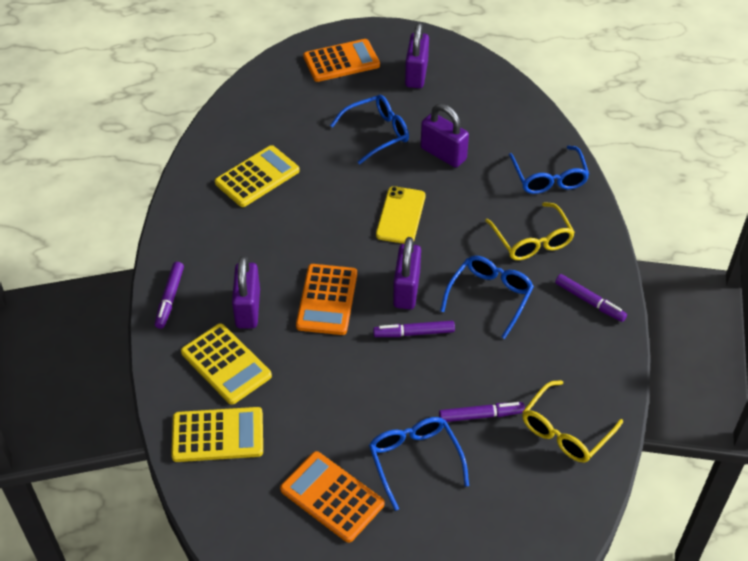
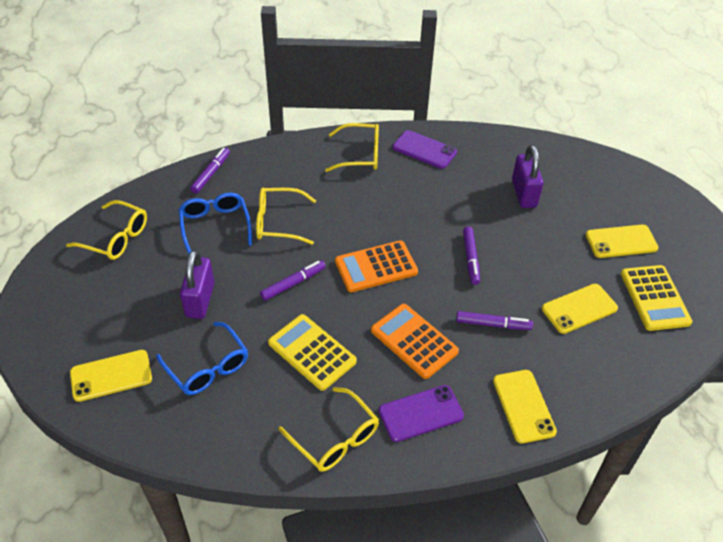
blue glasses: [330,95,409,165] [369,417,469,511] [440,256,534,339] [509,146,589,194] = 4 -> [156,322,248,395] [179,193,252,255] = 2
orange calculator: [280,451,384,543] [296,264,357,335] [303,39,380,82] = 3 -> [335,240,418,292] [371,304,459,379] = 2
purple padlock: [232,256,260,328] [393,237,421,309] [405,23,429,88] [421,104,469,168] = 4 -> [180,250,214,319] [512,145,543,208] = 2
purple phone: none = 0 -> [379,385,464,442] [393,130,457,169] = 2
yellow calculator: [171,407,263,462] [181,323,272,405] [215,145,300,207] = 3 -> [268,314,357,391] [621,265,693,331] = 2
yellow glasses: [485,202,575,260] [522,380,623,463] = 2 -> [66,200,147,260] [256,188,316,245] [278,387,379,472] [325,123,379,172] = 4
yellow phone: [376,186,426,244] = 1 -> [70,350,152,402] [493,370,557,443] [542,284,618,334] [586,225,659,258] = 4

